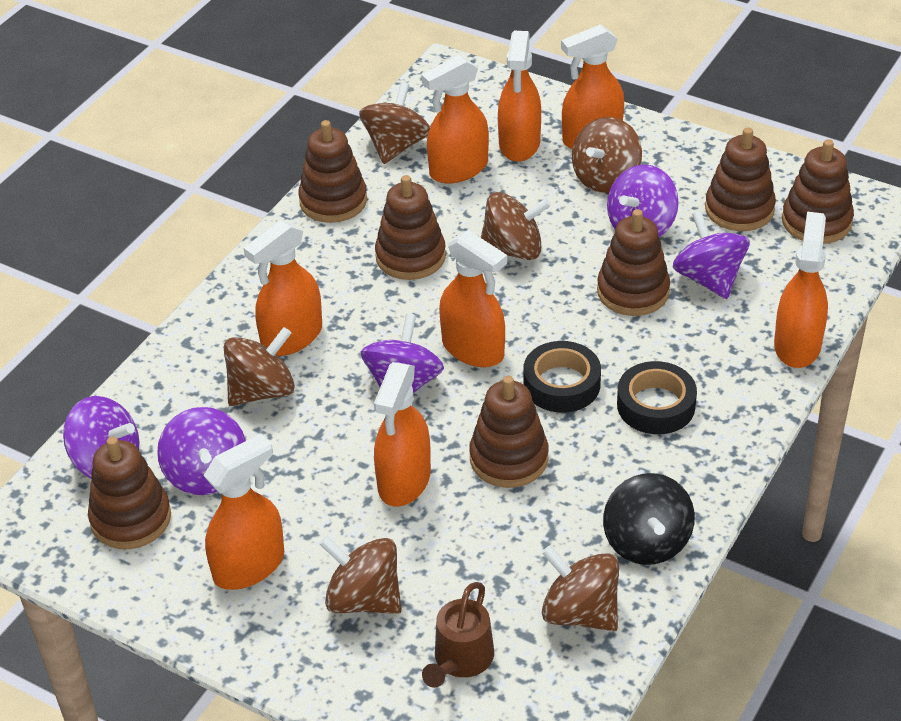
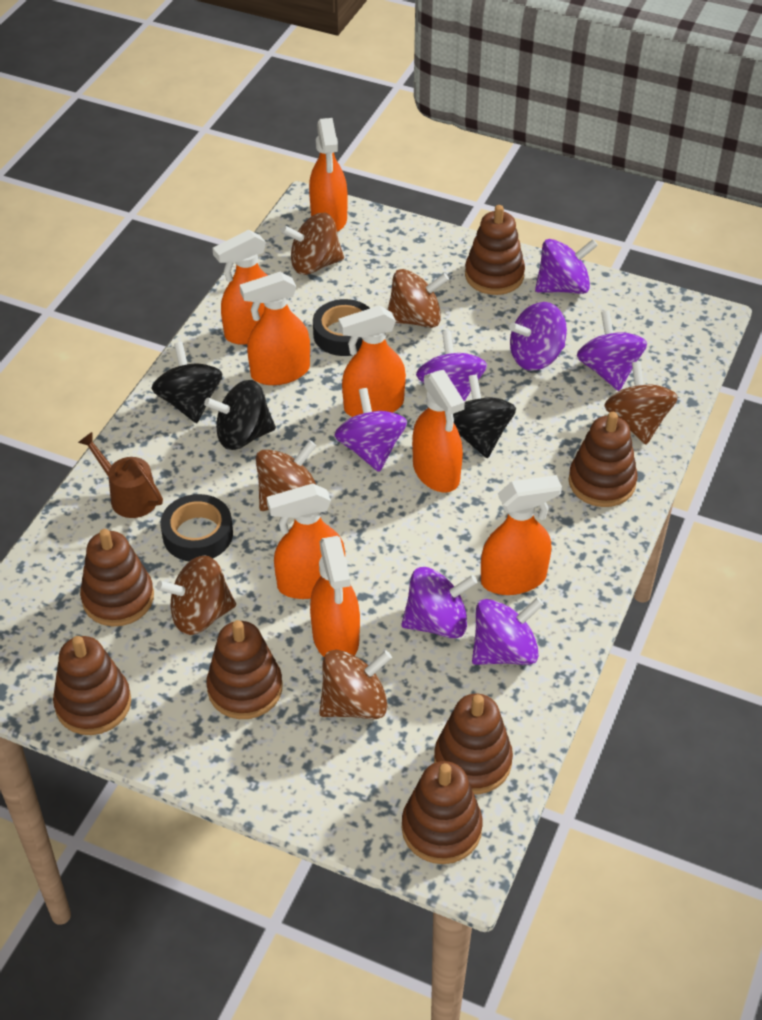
black spinning top: [603,473,695,565] = 1 -> [151,342,222,423] [204,380,276,450] [453,374,516,458] = 3
purple spinning top: [63,396,139,479] [157,407,246,495] [361,314,444,393] [607,165,679,237] [673,211,750,299] = 5 -> [334,388,407,472] [401,567,478,639] [416,330,487,402] [472,598,544,665] [509,302,567,371] [535,239,598,294] [577,310,647,391] = 7

